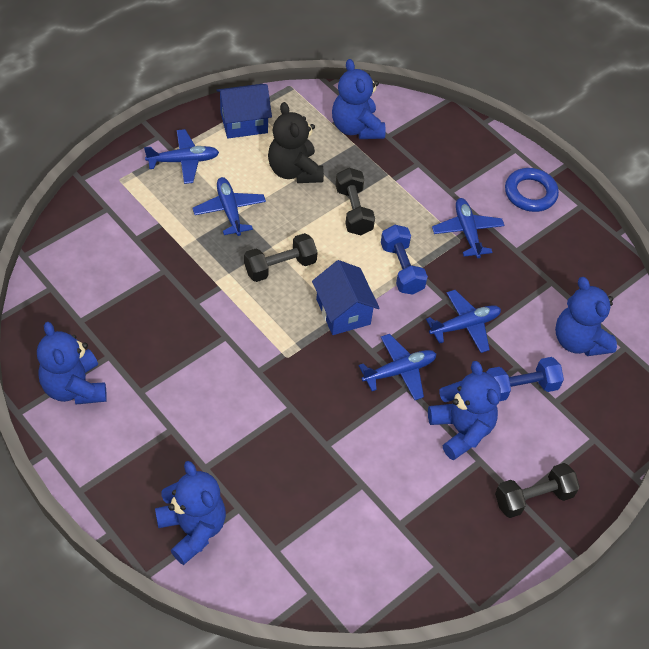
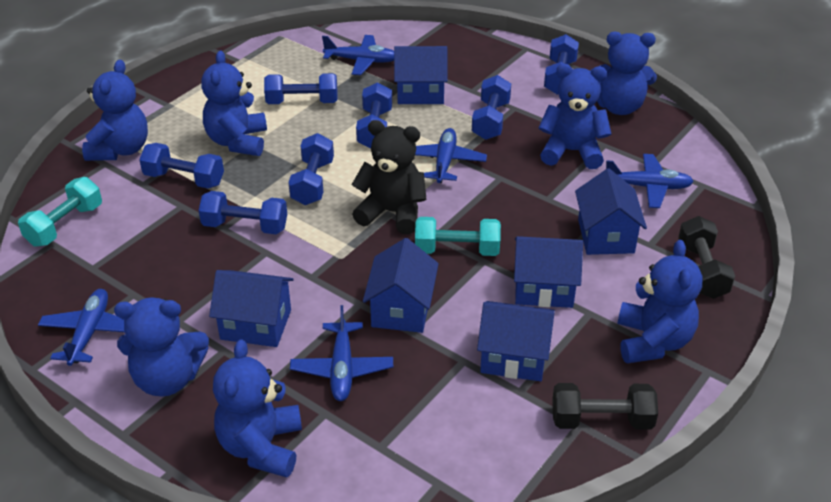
black dumbbell: [244,233,318,282] [335,168,375,235] [495,463,580,518] = 3 -> [552,383,658,430] [678,216,735,299] = 2
blue dumbbell: [381,225,428,295] [486,357,564,401] = 2 -> [139,143,224,189] [199,191,287,234] [264,73,338,104] [288,133,334,205] [356,82,392,148] [472,75,511,140] [544,34,579,95] = 7
blue house: [217,84,272,138] [312,260,379,335] = 2 -> [209,270,294,347] [363,238,439,333] [394,46,448,104] [477,301,555,381] [514,236,583,308] [575,168,647,255] = 6
blue ring: [505,168,559,212] = 1 -> none = 0
blue teddy bear: [37,322,107,405] [155,461,226,565] [332,59,386,139] [428,361,501,460] [555,277,617,356] = 5 -> [82,60,148,161] [114,298,209,397] [201,51,267,156] [213,340,302,478] [538,64,611,169] [590,32,657,115] [617,240,702,363] = 7
turquoise dumbbell: none = 0 -> [18,177,102,247] [415,217,501,256] = 2

